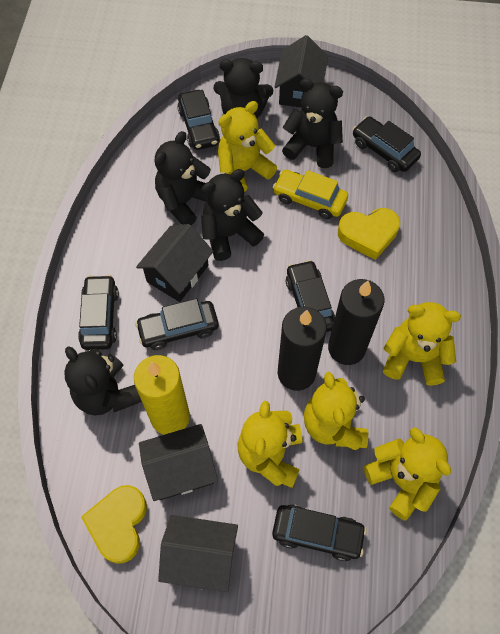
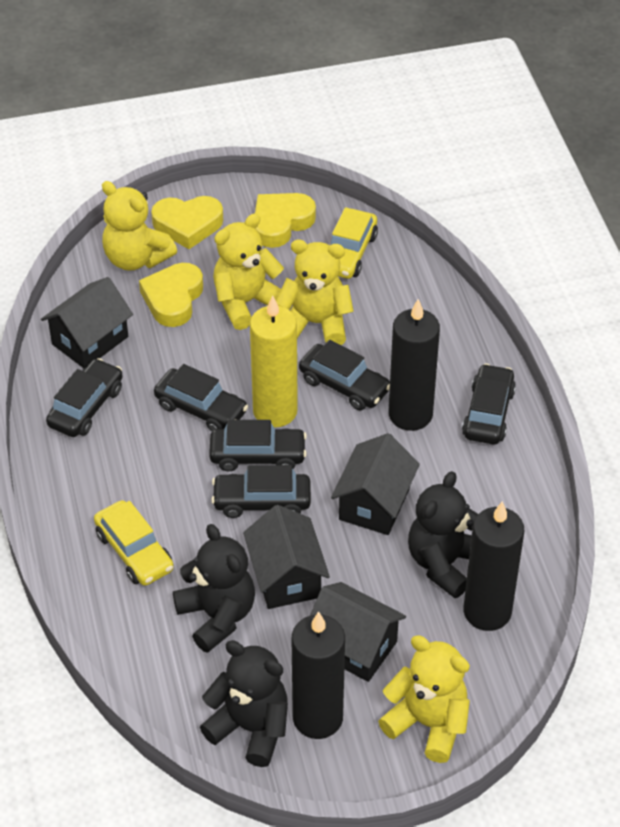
black candle: [278,307,327,391] [328,279,385,365] = 2 -> [292,611,345,739] [389,299,440,431] [463,501,524,631] = 3
black teddy bear: [64,346,142,416] [155,131,211,225] [201,169,264,261] [214,58,273,118] [282,78,343,168] = 5 -> [173,524,255,653] [200,640,288,767] [408,471,478,598] = 3
yellow car: [273,170,348,219] = 1 -> [94,500,174,586] [330,207,378,279] = 2
yellow heart: [81,485,147,564] [338,208,400,260] = 2 -> [139,263,203,327] [151,196,223,249] [255,193,316,248] = 3
yellow teddy bear: [218,101,277,192] [238,401,302,488] [304,372,368,450] [363,427,451,521] [383,302,461,386] = 5 -> [102,181,177,271] [213,214,284,330] [276,240,354,345] [378,635,470,763] = 4

